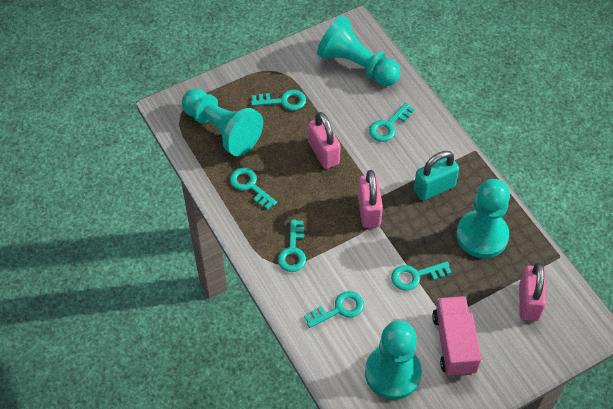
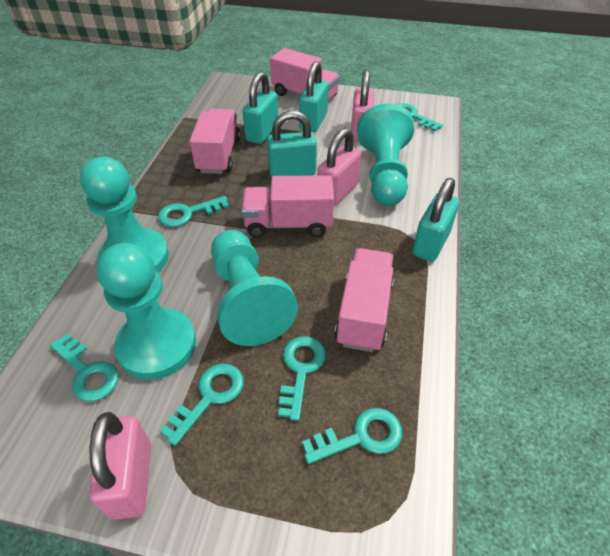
pink truck: [432,296,481,376] = 1 -> [190,109,241,174] [241,175,334,237] [270,48,340,101] [334,248,394,352] = 4
turquoise padlock: [414,151,459,201] = 1 -> [242,72,278,144] [267,110,317,177] [299,61,329,132] [412,178,459,262] = 4

